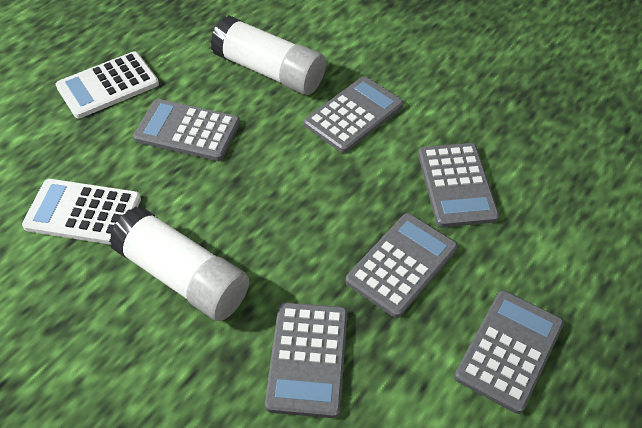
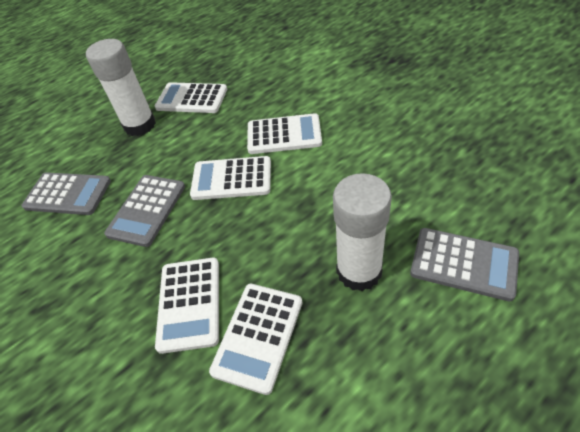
grey calculator: [133,99,240,161] [265,302,348,418] [304,76,404,153] [345,213,458,318] [418,143,499,227] [454,290,564,414] = 6 -> [21,172,111,215] [104,175,185,247] [410,228,519,301] = 3
white calculator: [22,179,141,245] [56,51,159,118] = 2 -> [155,82,227,113] [155,258,219,354] [190,156,271,200] [209,284,302,395] [247,113,322,154] = 5

